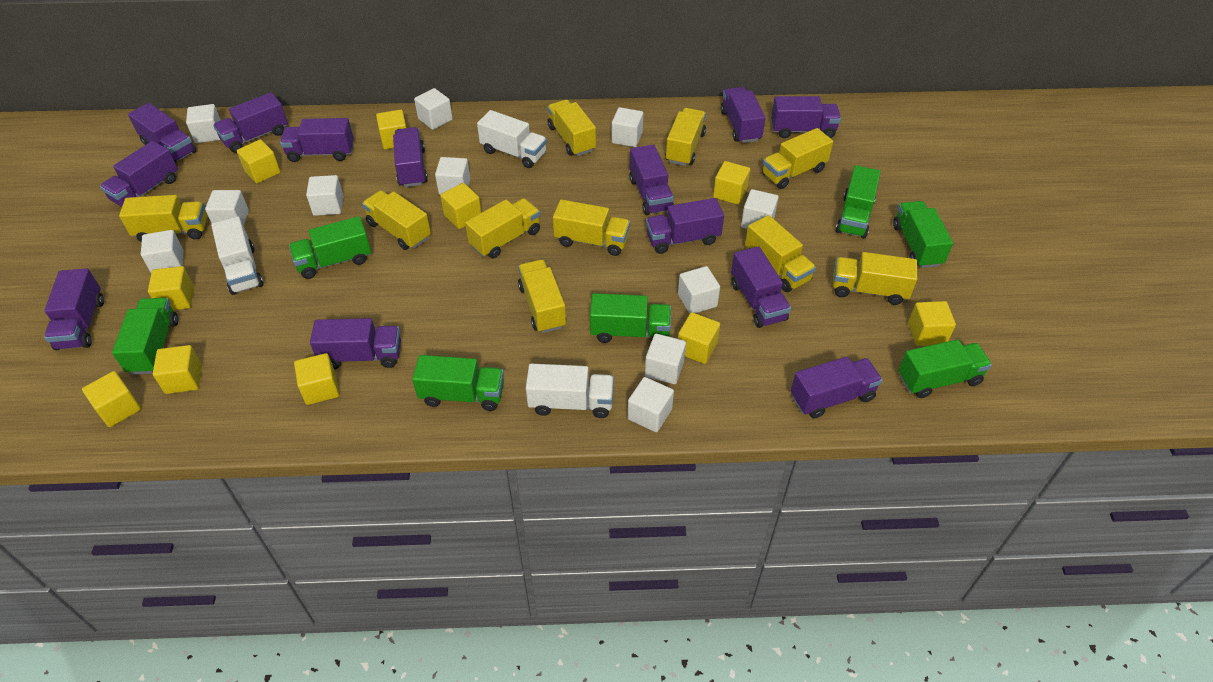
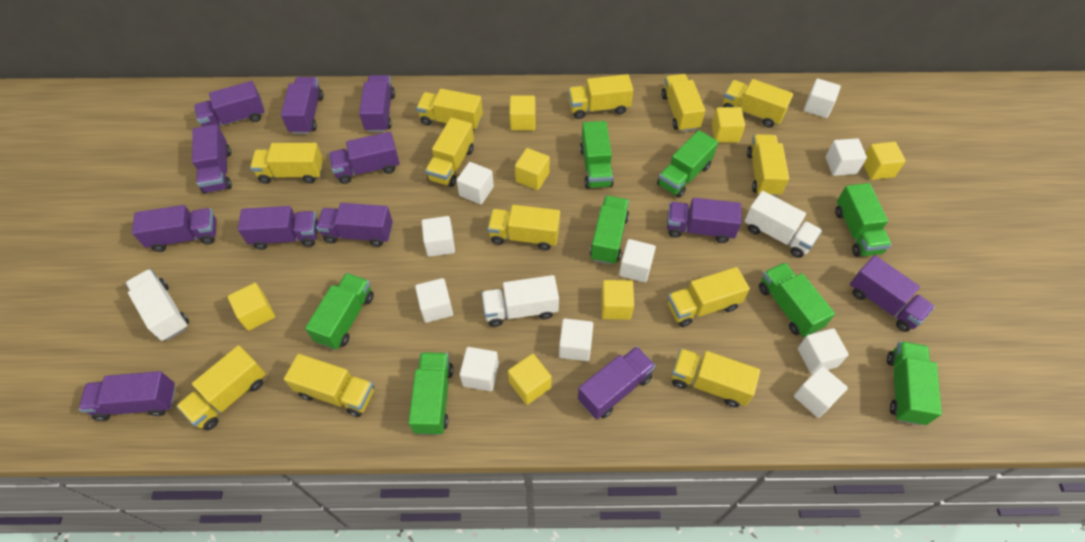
green truck: [112,298,178,375] [289,216,371,279] [412,355,504,411] [590,293,671,343] [836,165,881,238] [893,201,953,268] [898,340,992,398] = 7 -> [305,273,374,350] [408,352,453,435] [580,121,614,189] [590,196,629,265] [657,130,718,198] [759,262,835,337] [835,183,892,257] [887,341,942,425] = 8
purple truck: [44,268,104,350] [100,141,178,207] [128,103,197,163] [213,93,288,153] [280,118,354,162] [310,318,401,369] [393,127,428,187] [629,145,674,215] [646,198,724,254] [720,87,766,143] [731,246,791,328] [771,96,841,138] [791,357,882,419] = 13 -> [79,371,176,421] [132,205,217,252] [192,124,232,194] [194,81,265,127] [238,206,318,250] [281,77,324,134] [317,203,393,247] [329,132,400,184] [359,75,395,132] [578,346,656,419] [667,198,742,243] [850,255,935,332] = 12
white cube: [141,230,183,273] [186,104,221,143] [205,190,249,226] [306,175,344,216] [414,88,453,130] [435,157,470,195] [612,107,643,147] [628,377,674,432] [645,334,686,384] [678,266,720,314] [741,189,779,229] = 11 -> [415,278,453,323] [422,216,455,257] [457,162,494,204] [460,347,499,391] [559,319,593,361] [619,239,656,282] [794,366,848,418] [798,328,849,374] [804,78,841,118] [825,138,867,176] = 10
yellow cube: [82,371,141,427] [148,266,194,310] [153,345,202,394] [237,139,280,184] [294,353,339,405] [376,110,406,150] [440,183,482,229] [678,312,720,364] [713,161,750,205] [908,301,956,346] = 10 -> [228,283,275,331] [508,354,552,405] [509,96,536,131] [515,148,550,190] [601,280,634,320] [712,107,745,143] [863,142,906,180] = 7
yellow truck: [119,195,207,242] [362,190,431,250] [465,198,540,258] [518,259,566,333] [547,100,596,156] [553,199,630,256] [665,108,706,166] [745,215,816,292] [762,128,833,189] [833,252,917,305] = 10 -> [177,345,266,430] [250,143,323,184] [284,354,374,417] [416,89,483,129] [425,118,474,187] [488,205,560,250] [568,74,633,119] [661,74,705,132] [668,267,750,327] [672,348,760,407] [723,79,793,128] [747,134,789,197] = 12

